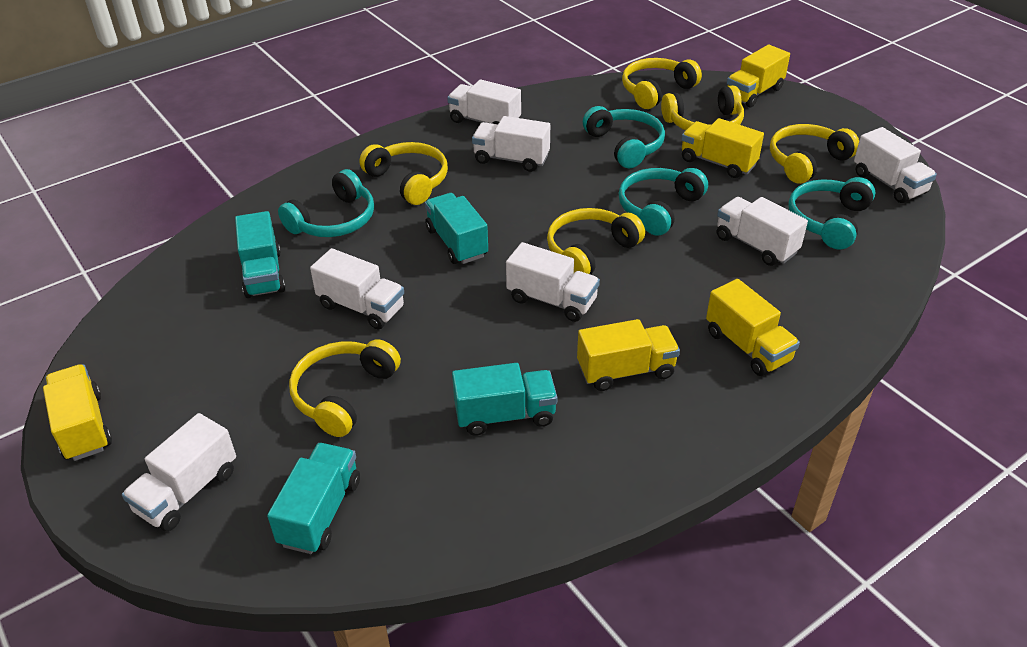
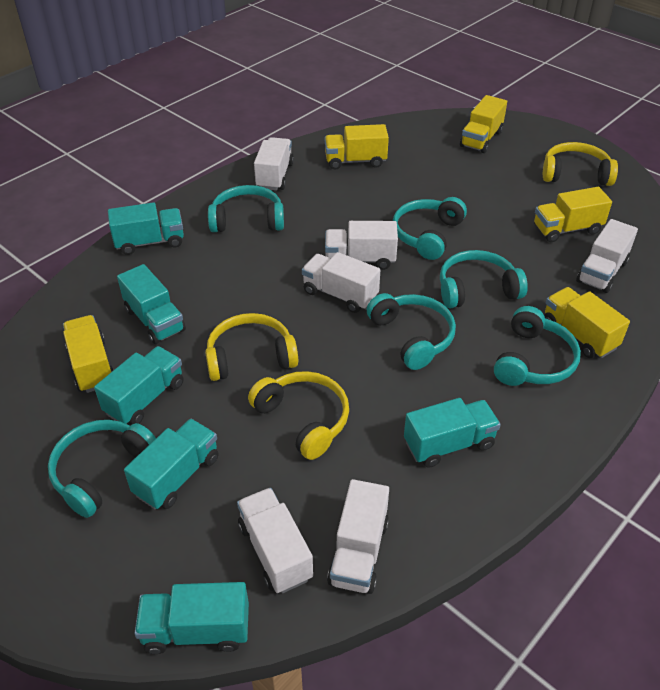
turquoise headphones: [278,169,374,237] [583,106,665,168] [619,168,708,236] [788,177,875,249] = 4 -> [48,420,156,518] [208,185,284,232] [366,293,456,370] [393,197,467,260] [440,250,528,308] [494,306,581,386] = 6
turquoise truck: [235,211,285,298] [267,443,360,554] [425,193,488,264] [452,363,558,436] = 4 -> [94,346,184,425] [108,202,184,255] [117,264,186,344] [124,419,219,509] [134,582,249,654] [404,398,501,468] = 6
white truck: [122,413,236,531] [310,248,404,329] [447,79,521,124] [472,116,550,172] [506,242,600,322] [717,197,808,266] [854,127,937,203] = 7 -> [237,488,313,593] [254,137,294,191] [302,252,380,313] [325,221,398,270] [327,479,389,594] [576,219,638,293] = 6
yellow headphones: [289,339,401,437] [359,142,448,205] [547,208,645,275] [622,58,702,109] [661,85,744,130] [770,124,859,184] = 6 -> [205,313,298,381] [248,371,349,460] [543,142,618,186] = 3

